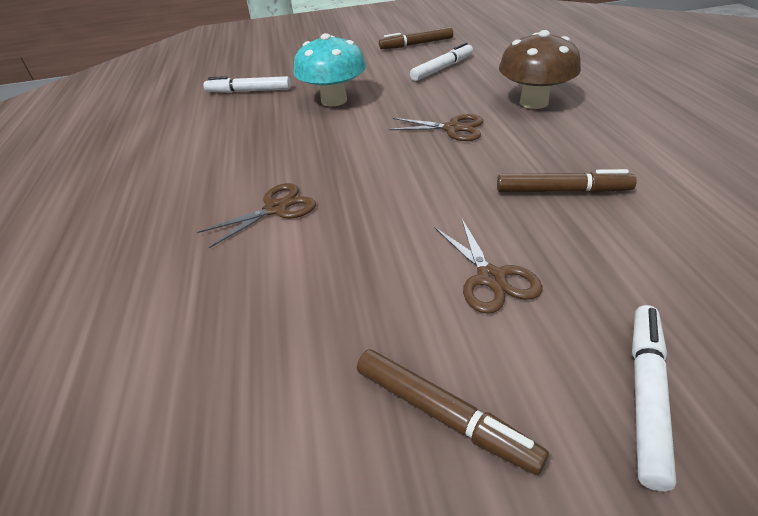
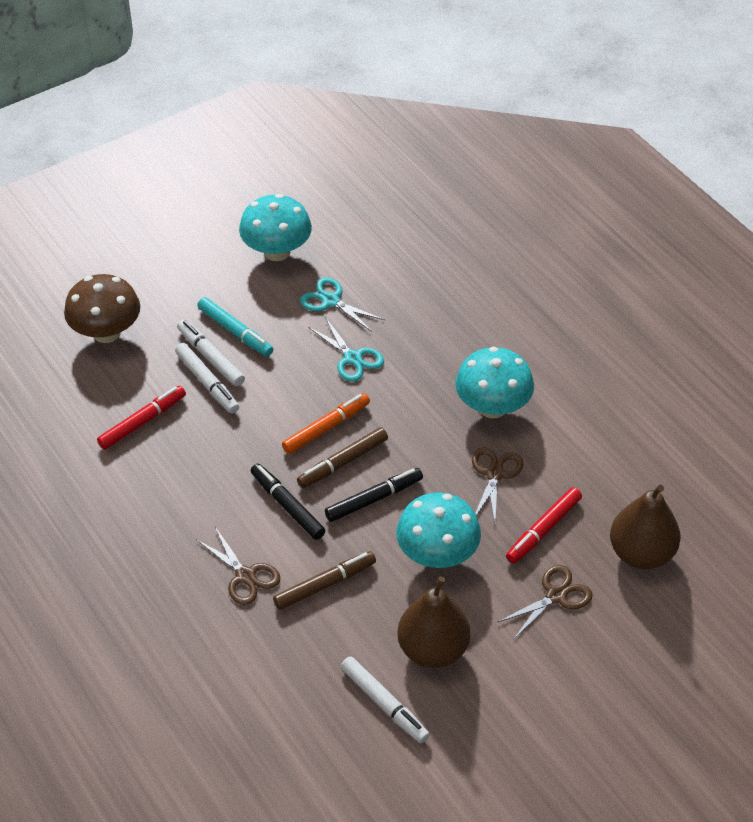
black marker: none = 0 -> [251,464,325,540] [325,468,423,522] = 2
brown marker: [357,349,549,475] [379,27,453,49] [497,169,637,193] = 3 -> [273,551,376,610] [297,427,388,488] = 2
brown pear: none = 0 -> [397,576,470,668] [610,485,681,569] = 2
orange marker: none = 0 -> [282,393,370,454] = 1
red marker: none = 0 -> [97,386,186,450] [506,487,582,564] = 2
turquoise marker: none = 0 -> [197,297,273,357] = 1
turquoise mushroom: [294,33,366,106] = 1 -> [239,194,312,261] [396,493,481,568] [455,347,534,418] = 3
turquoise scissors: none = 0 -> [300,278,385,332] [308,317,384,382] = 2

